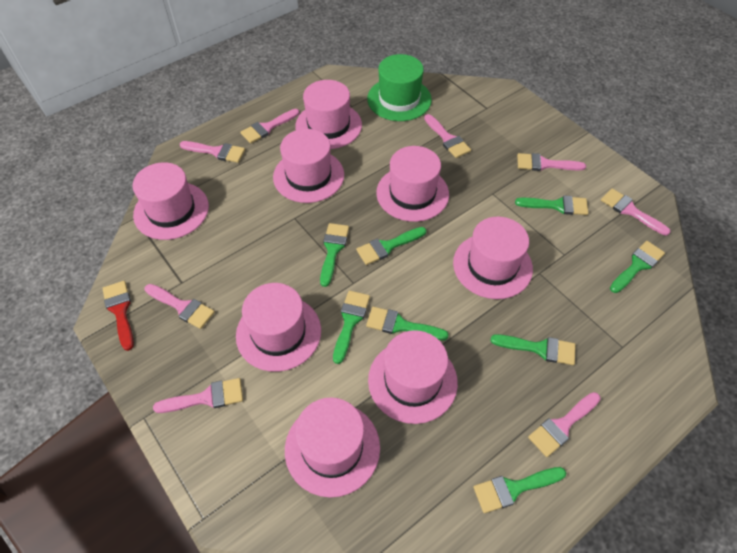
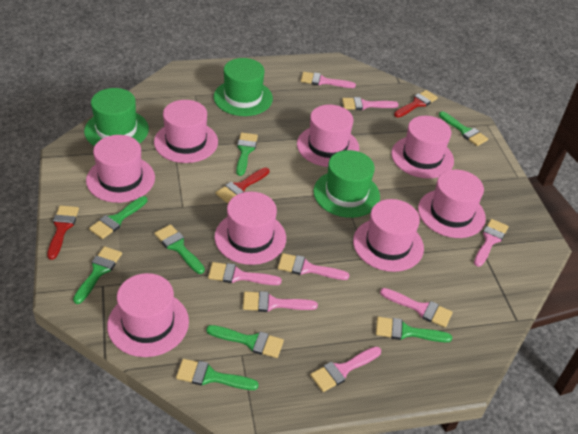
green hat: [367,54,432,121] = 1 -> [84,88,149,146] [214,58,273,116] [313,150,380,218] = 3
red brush: [102,281,134,351] = 1 -> [47,205,79,260] [215,167,270,203] [394,90,438,118] = 3

